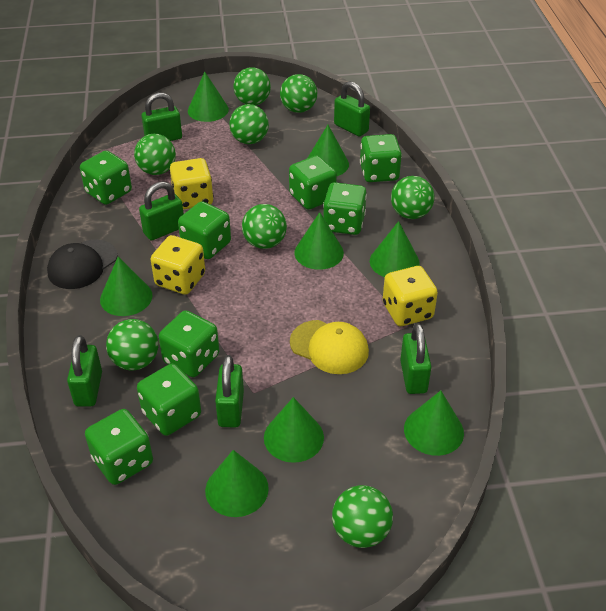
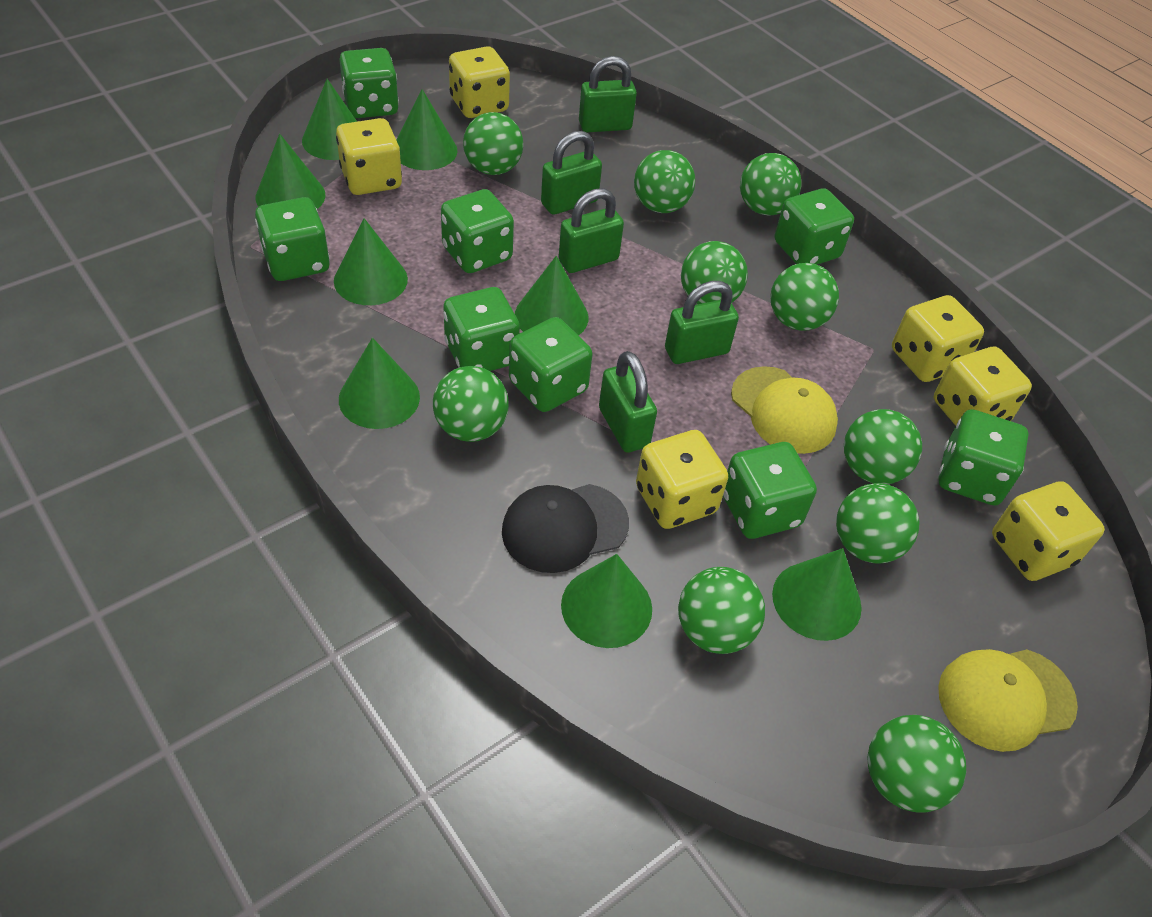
green ball: [106,319,158,371] [134,134,176,175] [229,104,269,144] [233,67,271,105] [242,204,287,249] [280,74,317,113] [332,485,393,548] [391,176,434,219] = 8 -> [433,366,509,442] [463,112,523,175] [634,150,695,213] [678,567,765,654] [681,241,748,304] [740,153,802,216] [770,263,839,331] [836,483,920,564] [844,409,922,484] [868,715,966,812] = 10
green padlock: [67,335,102,407] [139,182,184,241] [142,93,182,141] [215,355,244,428] [334,81,370,136] [400,323,431,394] = 6 -> [541,131,602,215] [558,188,624,273] [579,56,637,132] [599,351,657,453] [665,281,739,364] = 5
yellow cap: [290,320,369,374] = 1 -> [731,366,838,454] [938,649,1078,752] = 2
yellow dice: [151,235,205,295] [170,158,213,210] [383,266,438,326] = 3 -> [336,118,402,195] [449,46,510,118] [636,430,728,529] [892,295,984,382] [934,347,1032,426] [992,481,1105,581] = 6

